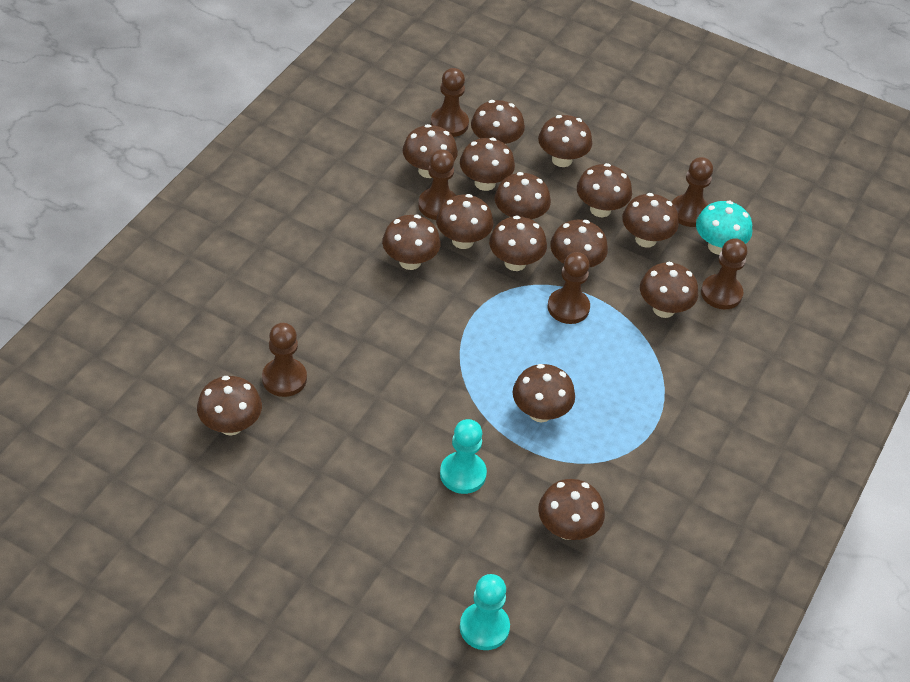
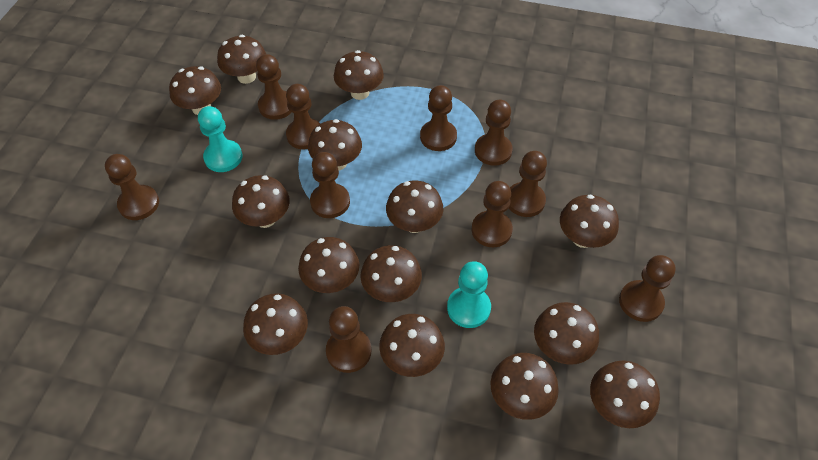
brown mushroom: [197,376,262,436] [382,215,441,270] [403,124,458,178] [436,194,493,249] [460,137,515,191] [471,100,525,144] [489,215,547,271] [495,172,551,219] [513,364,575,422] [538,115,592,167] [538,479,605,540] [550,220,608,268] [577,163,632,217] [622,193,679,248] [640,262,698,318] = 15 -> [169,66,221,115] [217,35,266,84] [232,175,290,228] [243,293,308,355] [298,237,359,293] [308,119,362,170] [334,50,384,100] [360,245,422,302] [379,314,445,377] [386,181,443,233] [490,353,559,420] [534,302,599,365] [560,195,619,248] [590,360,660,428] = 14
brown pawn: [262,323,307,397] [418,149,456,220] [431,68,469,137] [548,252,590,324] [672,157,713,227] [701,238,748,309] = 6 -> [105,154,159,220] [256,54,292,120] [286,84,320,149] [310,152,350,218] [326,306,371,373] [420,85,457,151] [472,181,513,247] [475,100,513,166] [509,151,547,217] [619,255,676,322] = 10
turquoise mushroom: [696,201,752,255] = 1 -> none = 0

